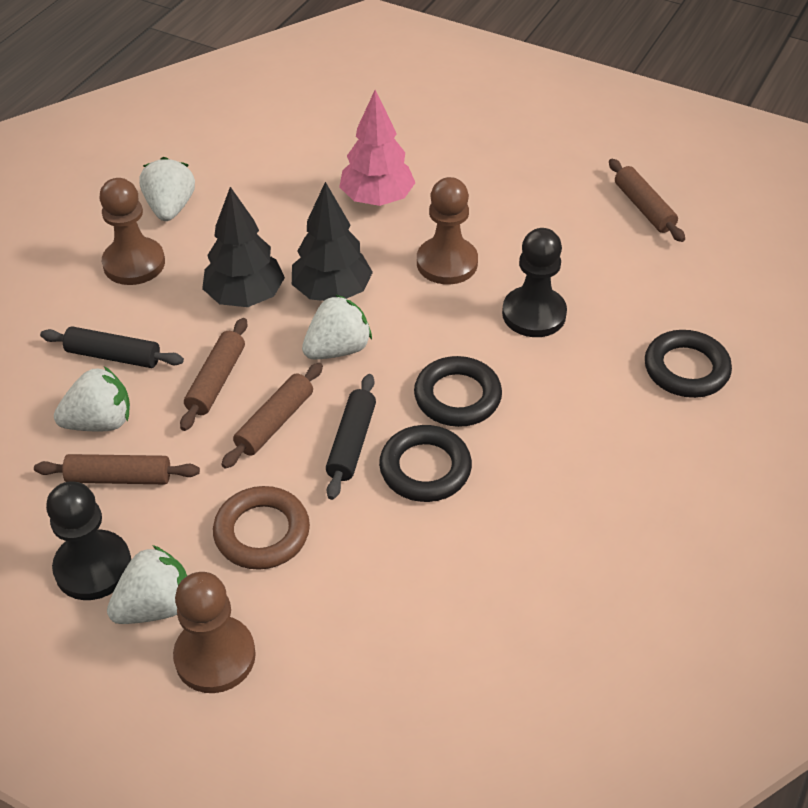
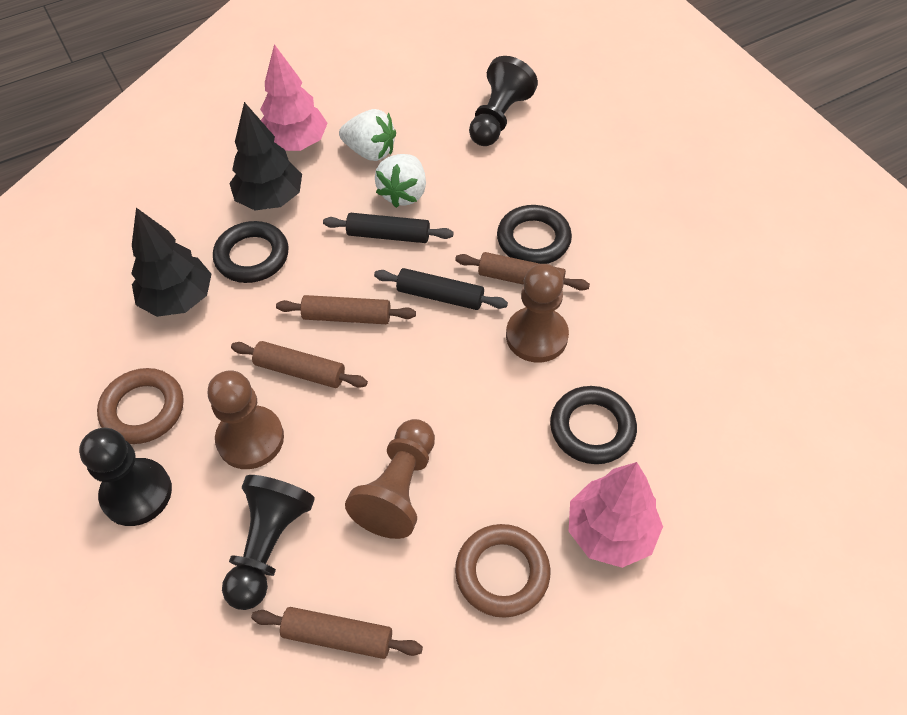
black pawn: [46,482,131,600] [502,228,567,337] = 2 -> [79,428,172,526] [222,475,315,610] [469,56,538,146] = 3
brown ring: [213,486,310,570] = 1 -> [97,368,184,444] [455,524,550,618] = 2
pink tree: [339,90,415,206] = 1 -> [260,44,327,151] [569,462,663,568] = 2
white strawberry: [54,366,130,431] [107,545,187,624] [139,157,195,221] [302,295,372,359] = 4 -> [339,109,396,161] [375,154,426,208] = 2

